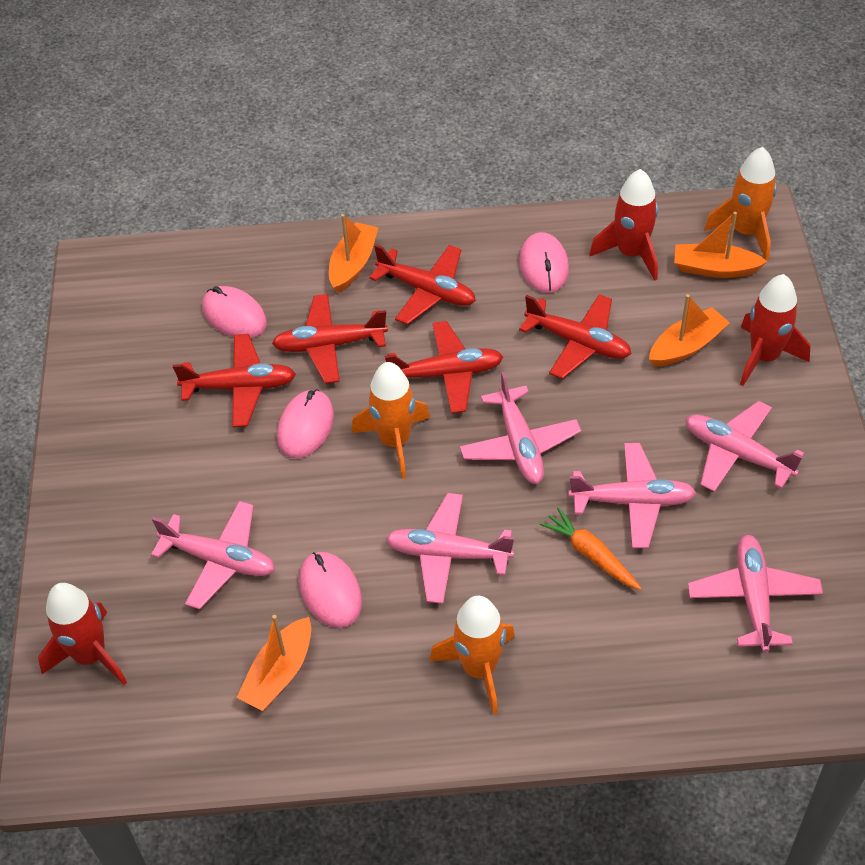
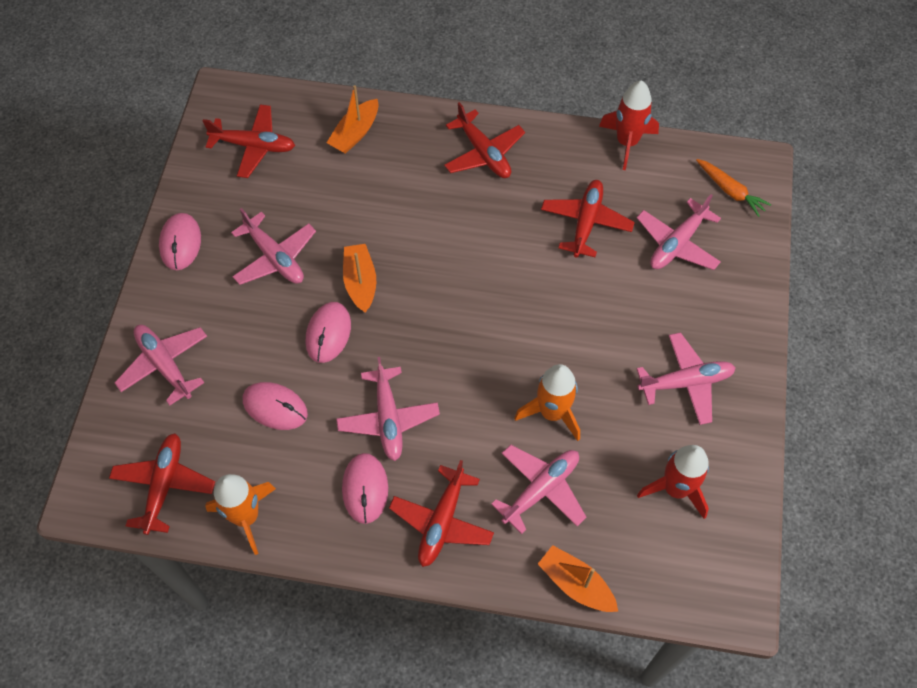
orange boat: [236,615,311,711] [329,214,378,293] [649,294,730,366] [674,212,768,278] = 4 -> [327,85,378,154] [343,244,376,313] [538,545,618,612] = 3
orange rocket: [351,362,430,479] [429,596,515,714] [704,147,777,260] = 3 -> [205,474,276,555] [514,364,580,441] = 2
red rocket: [38,583,127,685] [589,169,658,281] [740,274,810,386] = 3 -> [599,81,659,170] [637,445,709,519] = 2

